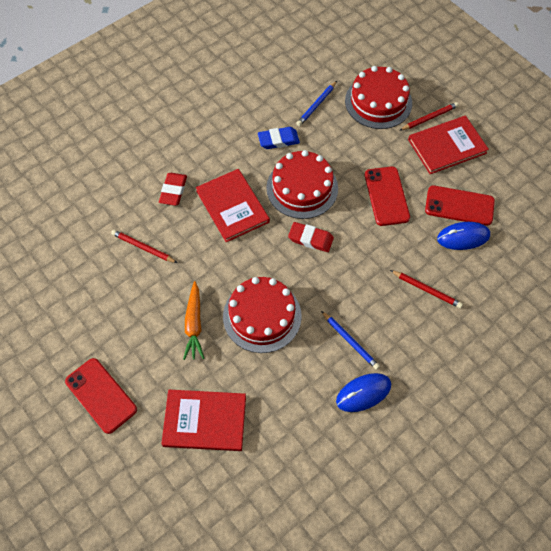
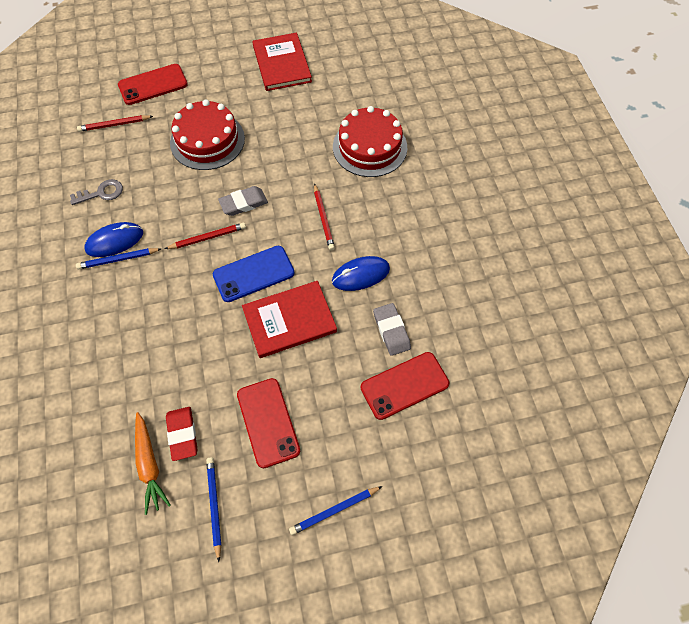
blue eraser: [258,127,300,149] = 1 -> none = 0
blue pencil: [296,81,337,126] [321,311,380,370] = 2 -> [76,248,161,269] [206,457,221,562] [289,486,382,535] = 3
blue phone: none = 0 -> [213,246,295,302] = 1
grey eraser: none = 0 -> [218,186,268,216] [373,303,411,356] = 2
grey key: none = 0 -> [70,179,123,205] = 1
red book: [161,390,246,451] [196,169,270,242] [408,116,489,174] = 3 -> [242,281,337,358] [253,33,312,91] = 2
red cake: [223,277,302,353] [266,150,338,219] [345,66,412,129] = 3 -> [170,99,245,170] [333,106,407,177] = 2
red eraser: [159,173,187,206] [288,222,334,252] = 2 -> [166,407,198,461] = 1

